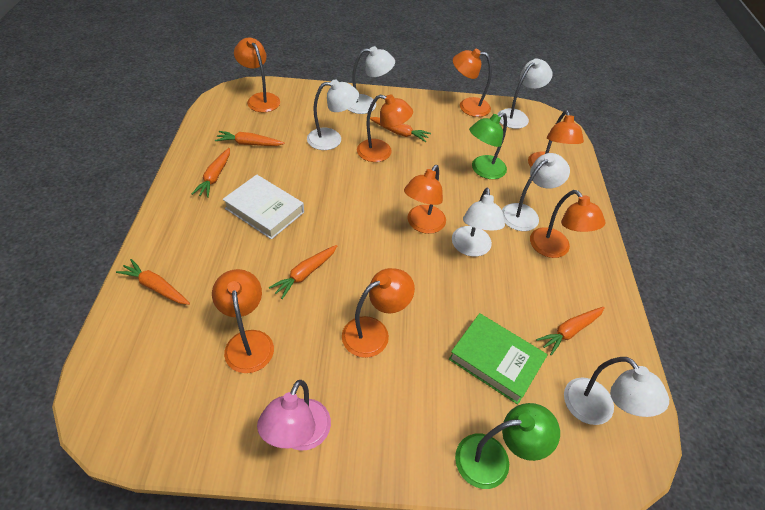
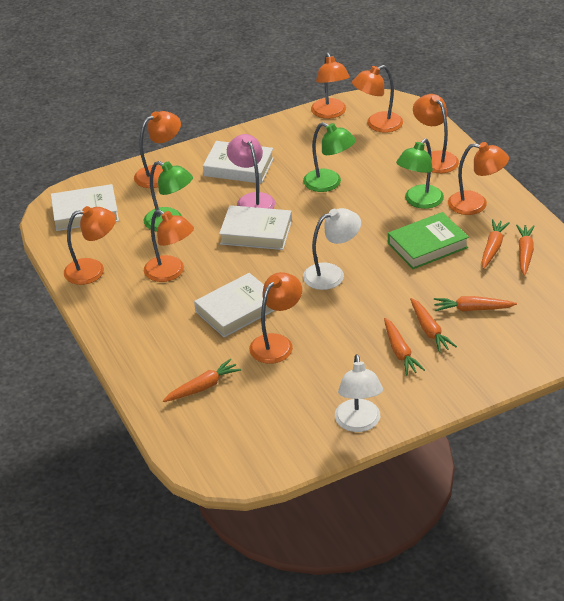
green lamp: [455,403,560,489] [469,113,507,179] = 2 -> [144,161,193,232] [303,122,356,192] [396,138,444,209] = 3
white book: [223,175,304,239] = 1 -> [51,184,119,231] [194,273,275,338] [203,141,274,184] [219,205,292,250] = 4
white lamp: [307,79,359,150] [347,46,395,114] [452,188,505,257] [497,58,553,129] [502,153,570,231] [564,357,669,425] = 6 -> [303,208,361,290] [335,354,383,432] = 2

